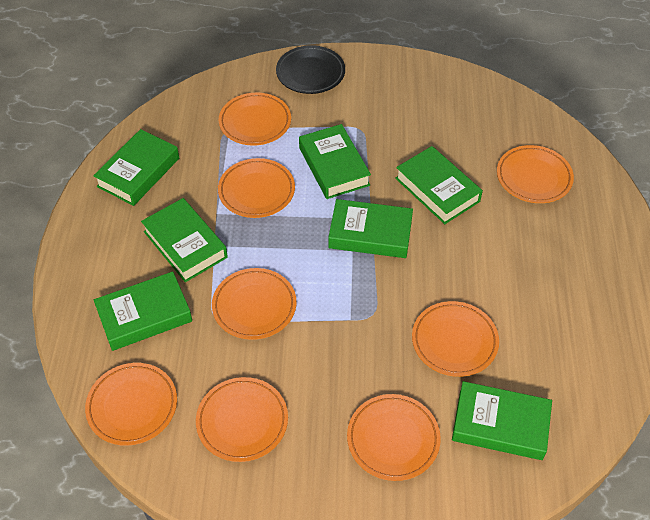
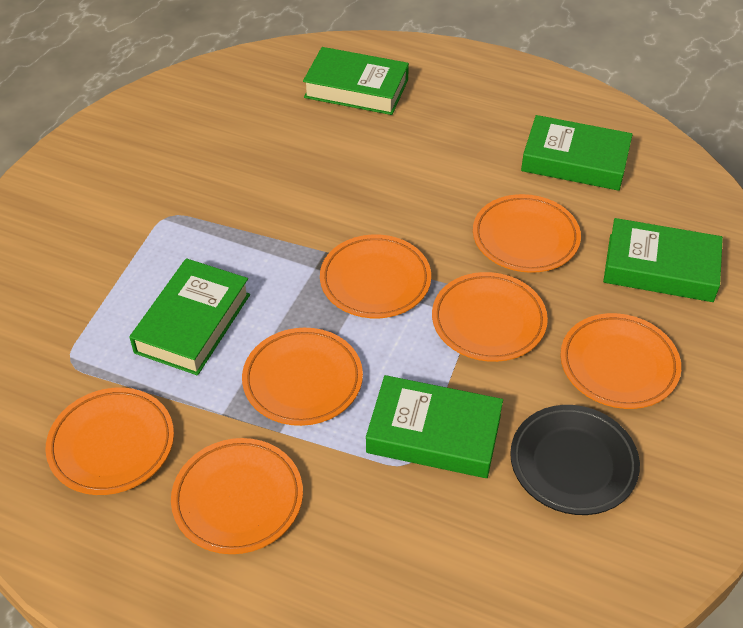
green book: [93,129,179,206] [94,271,192,351] [141,198,228,282] [299,124,371,199] [328,199,413,258] [395,146,483,224] [452,381,552,460] = 7 -> [129,258,250,375] [303,47,409,115] [366,375,503,478] [521,115,633,191] [603,218,723,302] = 5
orange plate: [85,363,177,446] [196,377,288,462] [212,268,296,340] [218,158,295,218] [219,93,291,146] [347,394,441,481] [412,301,499,377] [497,145,574,203] = 8 -> [45,388,174,495] [171,438,303,554] [242,328,363,426] [320,235,431,318] [432,272,548,362] [473,194,581,273] [560,313,681,409] = 7

